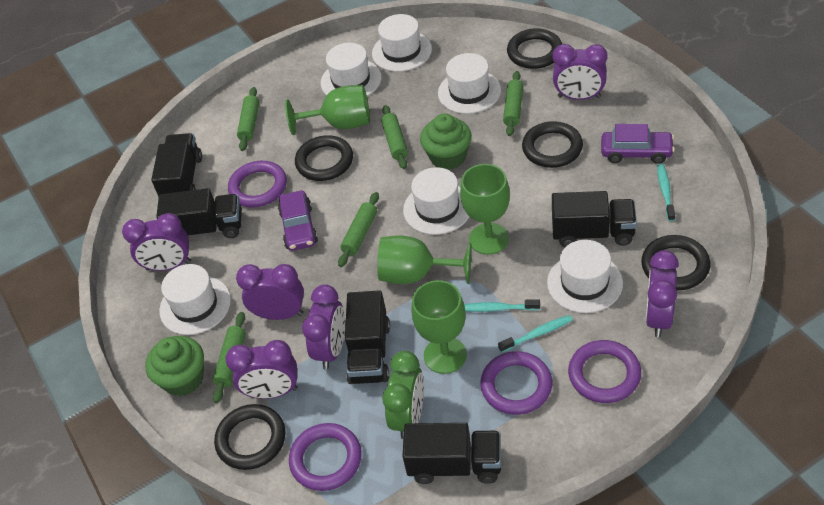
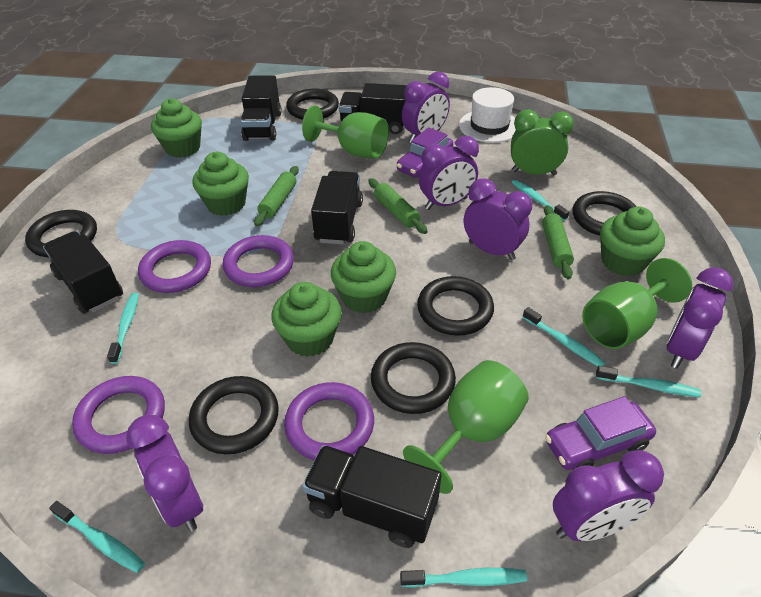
black ring: [214,404,285,470] [295,135,353,181] [507,28,562,69] [522,121,583,168] [641,235,711,290] = 5 -> [25,210,97,257] [189,376,279,454] [286,89,339,120] [371,342,456,414] [417,276,494,336] [573,191,637,236] = 6
green cupcake: [145,336,204,396] [420,113,472,170] = 2 -> [151,98,202,158] [192,152,249,216] [271,282,342,357] [331,241,396,313] [600,206,665,276] = 5
green goblet: [285,85,370,135] [377,235,471,284] [411,280,467,374] [460,164,510,255] = 4 -> [302,106,389,159] [403,360,529,494] [582,258,692,349] = 3
green rolling pin: [213,312,246,403] [237,87,259,151] [338,192,379,267] [381,105,408,169] [503,71,524,136] = 5 -> [254,166,299,226] [368,178,428,234] [542,205,574,279] = 3
turquoise toothbrush: [464,299,540,312] [498,315,573,353] [657,164,675,221] = 3 -> [49,501,145,573] [107,293,139,364] [400,568,527,588] [512,180,569,221] [522,307,606,366] [596,366,701,397] = 6
white hat: [159,264,231,335] [320,43,381,96] [372,14,432,72] [403,167,469,235] [438,53,501,114] [547,240,623,313] = 6 -> [459,87,516,143] = 1

